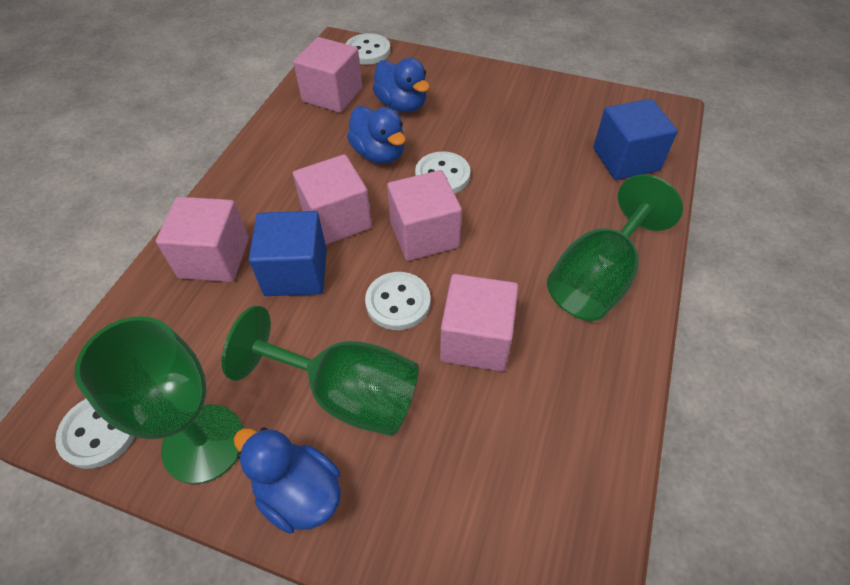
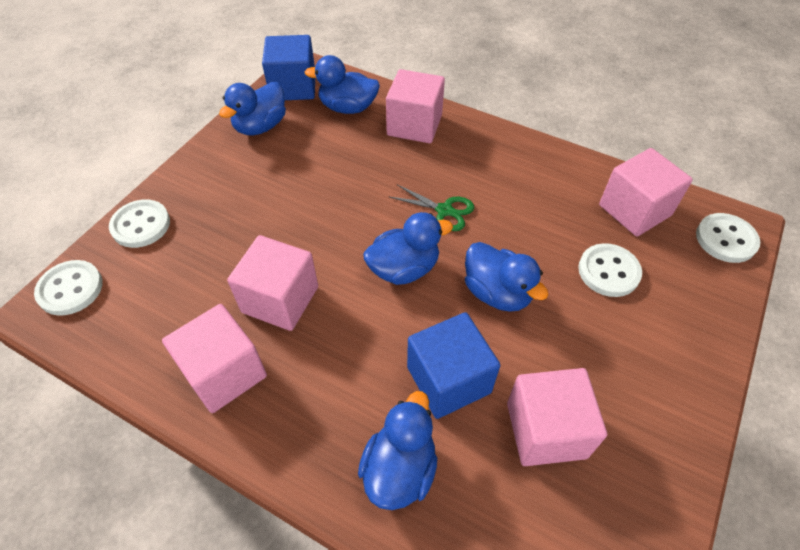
blue duck: [234,427,341,533] [347,106,406,164] [373,58,430,113] = 3 -> [219,82,286,135] [305,55,380,114] [358,391,437,510] [363,212,453,285] [465,242,549,312] = 5
green goblet: [74,316,244,484] [222,305,419,436] [547,174,683,321] = 3 -> none = 0
green scissors: none = 0 -> [390,184,474,231] = 1

